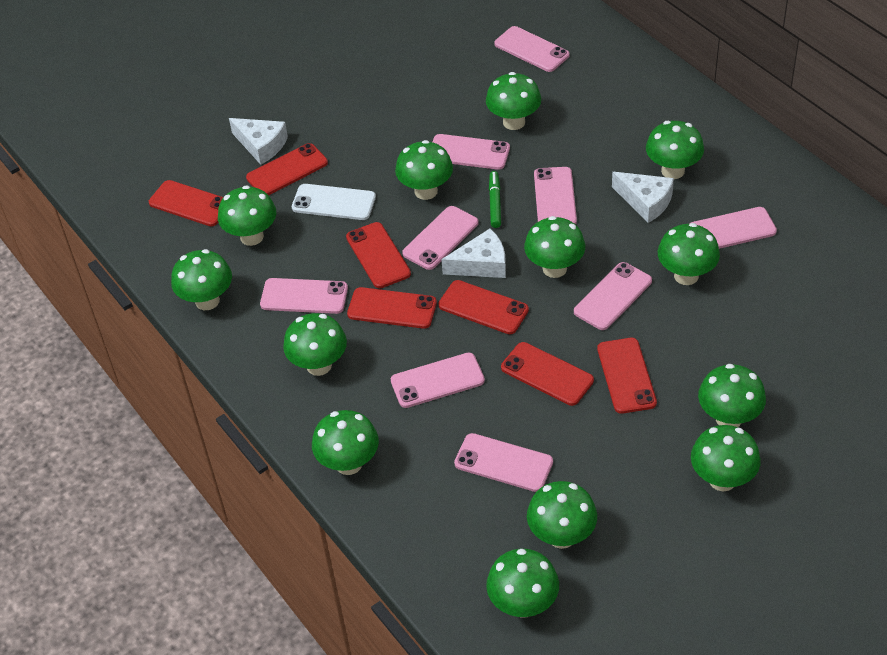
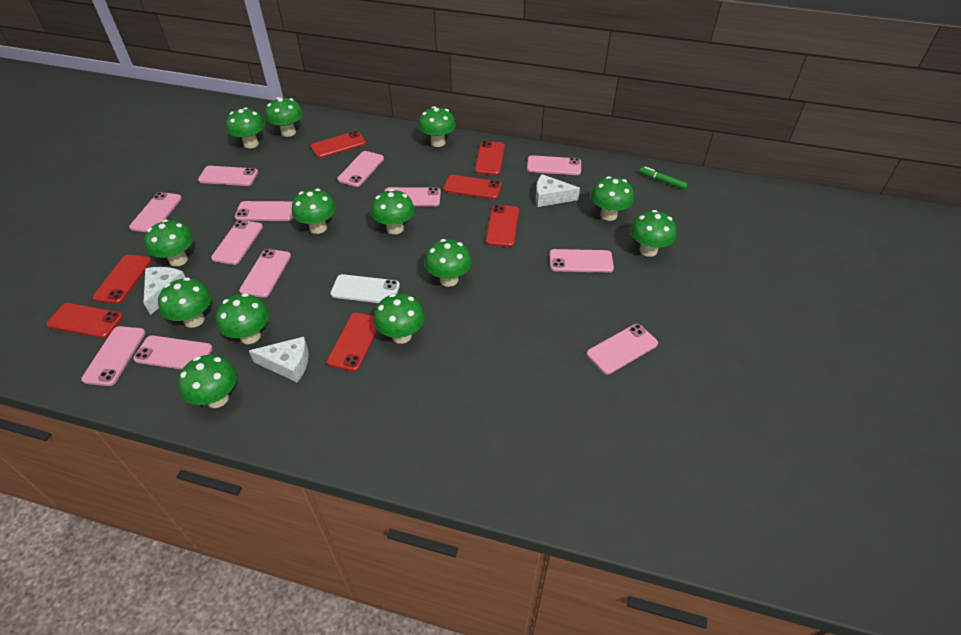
pink phone: [260,278,348,314] [391,353,485,408] [402,206,479,270] [432,134,510,170] [454,433,553,492] [494,26,569,72] [534,167,577,224] [574,262,652,330] [689,207,777,249] = 9 -> [81,326,146,386] [129,192,182,232] [133,335,213,370] [198,166,258,186] [211,220,263,265] [235,201,293,221] [239,249,291,298] [337,151,384,187] [384,187,441,206] [527,155,581,175] [549,249,614,273] [587,324,658,374] = 12

